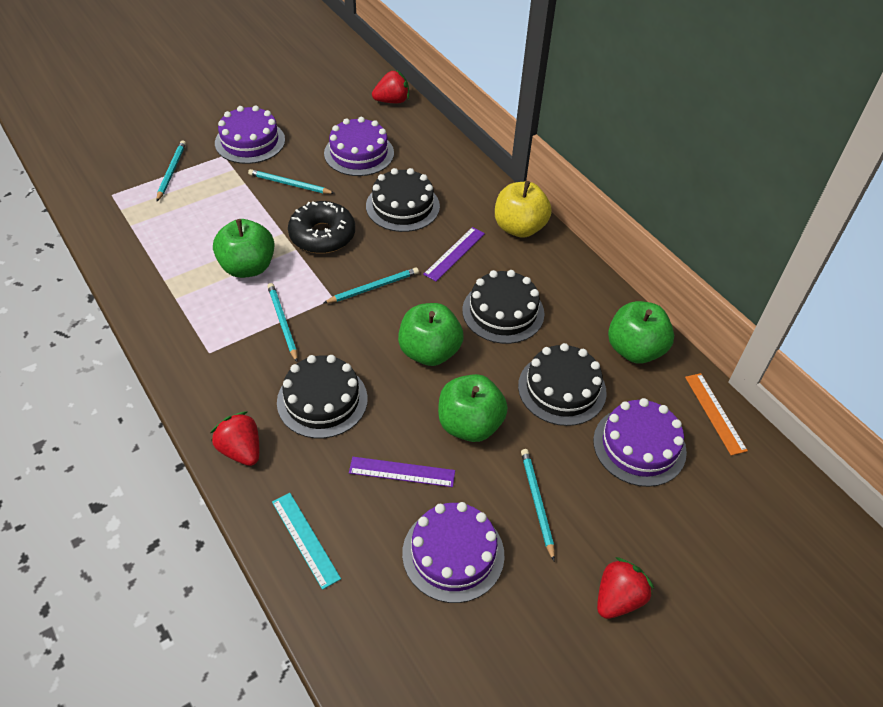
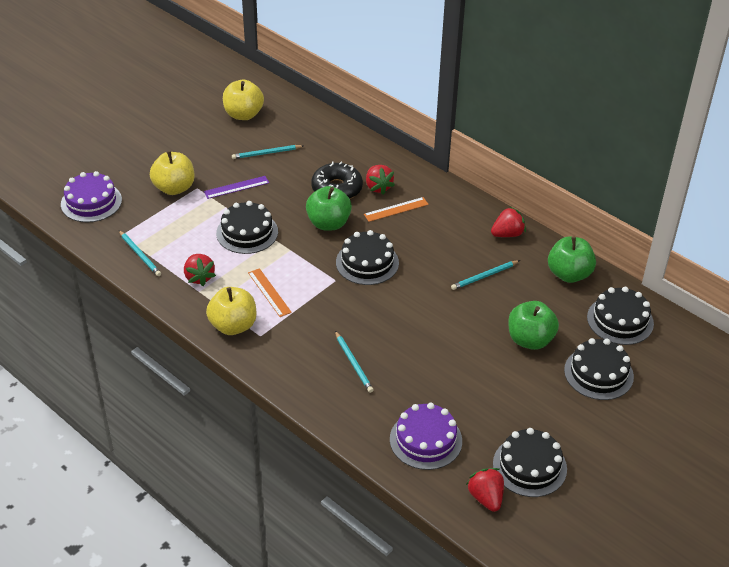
black cake: [277,355,368,438] [366,168,440,232] [462,270,545,344] [518,343,607,426] = 4 -> [216,201,278,254] [336,230,399,285] [493,428,567,497] [564,338,634,400] [587,287,654,345] = 5
green apple: [213,219,275,278] [398,303,464,366] [438,374,508,442] [608,301,674,363] = 4 -> [306,186,352,231] [508,301,559,350] [548,237,596,283] = 3
orange ruler: [685,373,748,456] = 1 -> [248,268,292,317] [364,197,429,222] = 2
purple cake: [215,105,285,164] [324,117,394,176] [402,502,505,603] [593,398,687,487] = 4 -> [61,171,122,222] [390,403,462,470] = 2
purple ruler: [349,457,455,487] [423,227,485,281] = 2 -> [204,176,269,199] = 1
red strawberry: [210,411,259,466] [372,70,409,103] [597,557,654,619] = 3 -> [184,254,216,286] [366,165,395,195] [466,468,504,512] [491,207,526,237] = 4
turquoise pencil: [156,140,186,201] [248,169,334,194] [267,283,298,362] [324,267,419,303] [521,449,555,561] = 5 -> [119,230,161,276] [232,145,303,159] [335,331,374,393] [451,260,520,290] = 4
turquoise ruler: [272,493,341,590] = 1 -> none = 0
yellow apple: [495,181,552,238] = 1 -> [150,151,194,195] [206,287,256,335] [223,80,264,120] = 3

